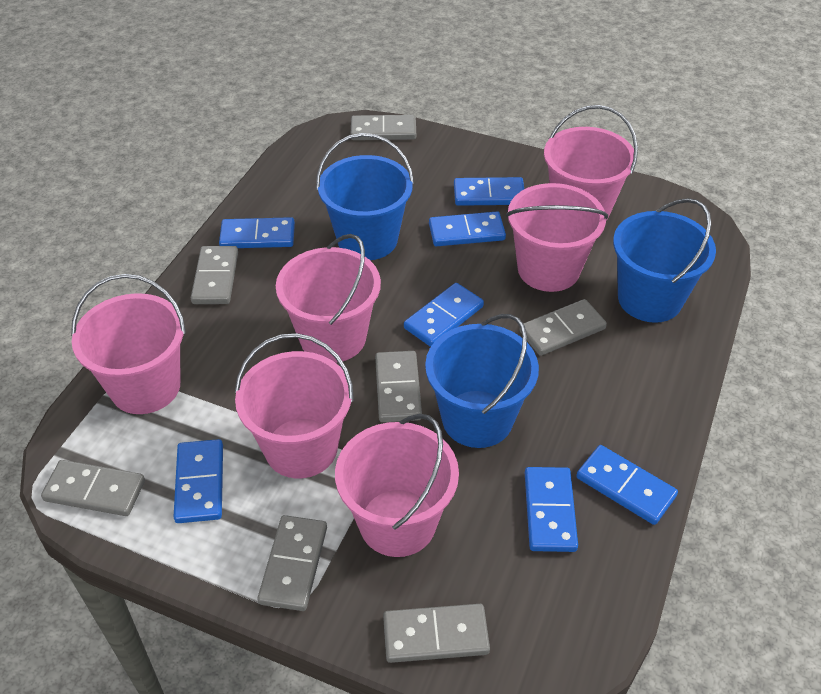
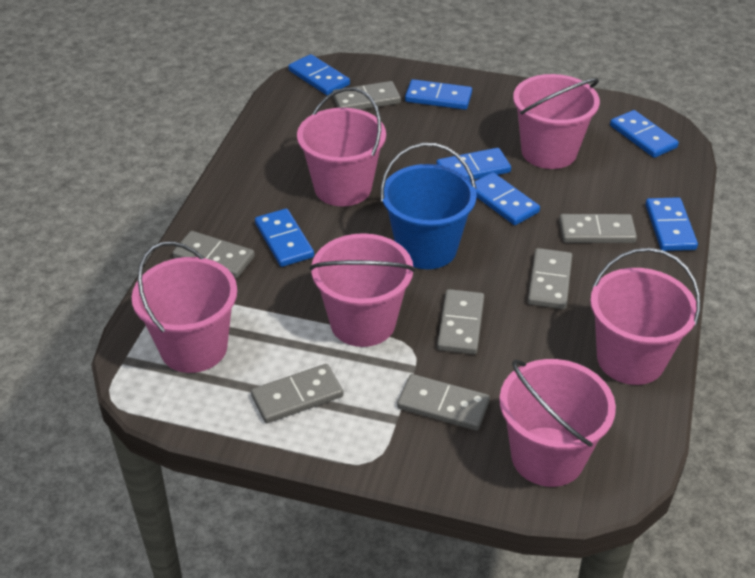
blue bucket: [316,133,414,260] [425,314,539,448] [613,198,716,323] = 3 -> [380,143,477,269] = 1

